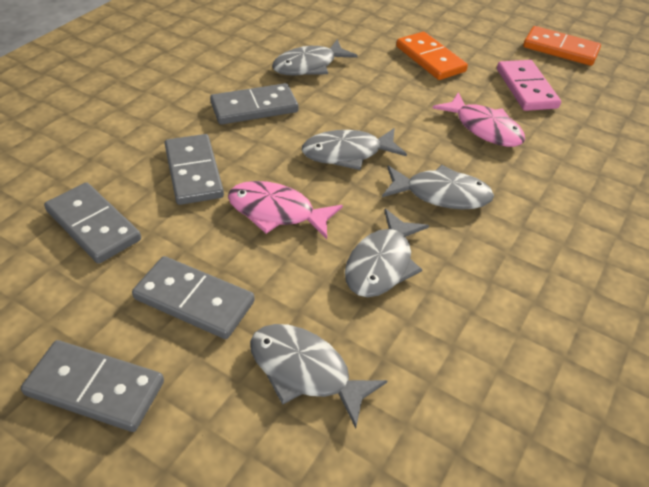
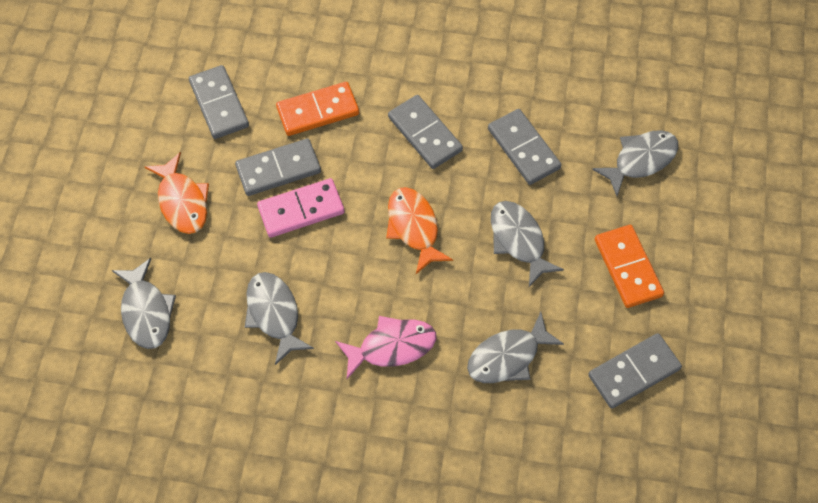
orange fish: none = 0 -> [145,152,209,234] [386,187,453,274] = 2
pink fish: [228,181,343,239] [433,92,525,147] = 2 -> [335,316,436,379] = 1

